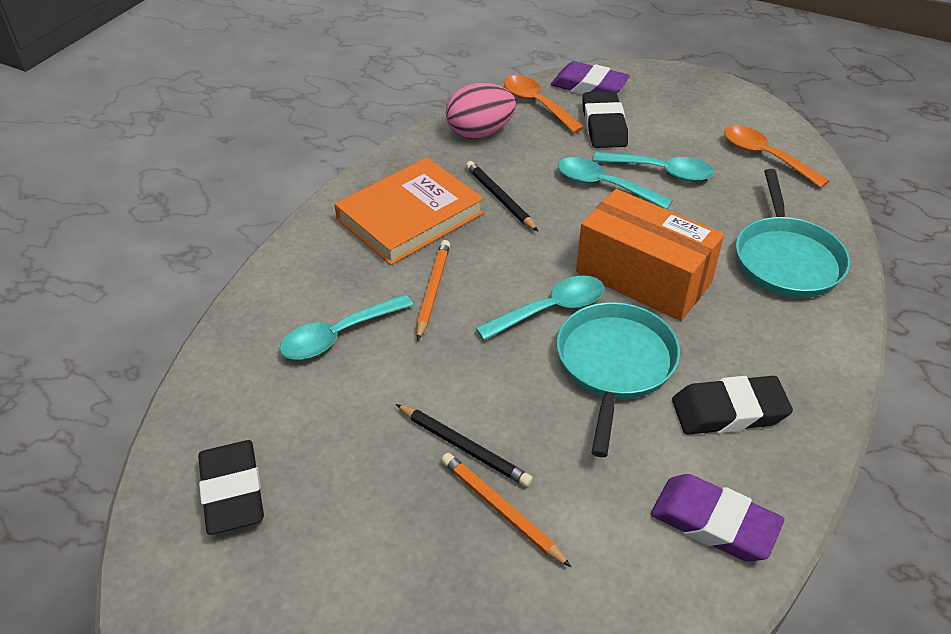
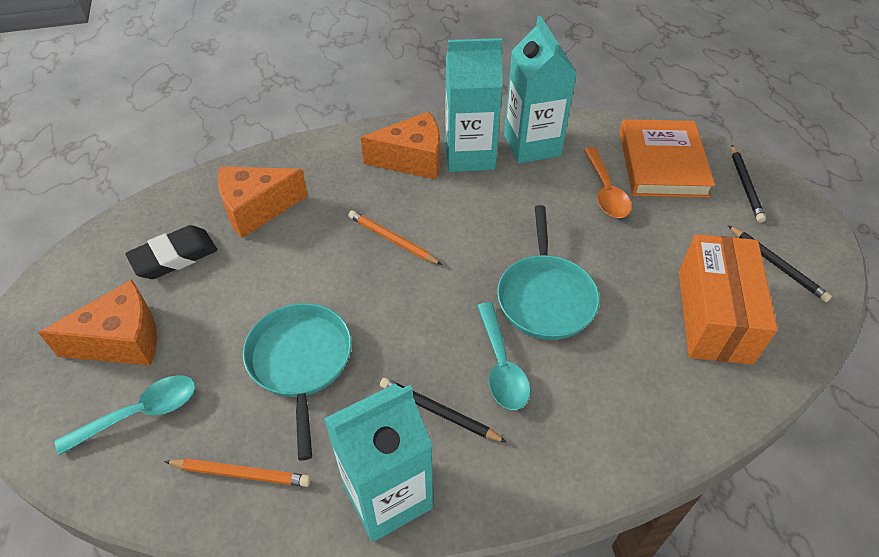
black eraser: [198,440,264,535] [582,91,628,148] [672,376,793,435] = 3 -> [125,225,217,279] = 1
black pencil: [396,404,533,487] [466,161,538,231] = 2 -> [380,378,507,442] [728,225,832,302] [731,145,766,223] = 3
orange cheese: none = 0 -> [38,280,157,366] [218,166,308,238] [361,111,440,180] = 3
orange spoon: [504,75,585,133] [724,125,829,188] = 2 -> [584,147,632,218] = 1
pink egg: [446,83,516,139] = 1 -> none = 0
purple eraser: [551,61,630,95] [651,474,784,562] = 2 -> none = 0
turquoise carton: none = 0 -> [324,384,433,542] [445,38,503,172] [504,16,577,163] = 3
turquoise spoon: [279,294,413,360] [476,275,604,341] [558,157,673,210] [593,152,714,181] = 4 -> [55,375,196,455] [477,302,530,410] = 2

